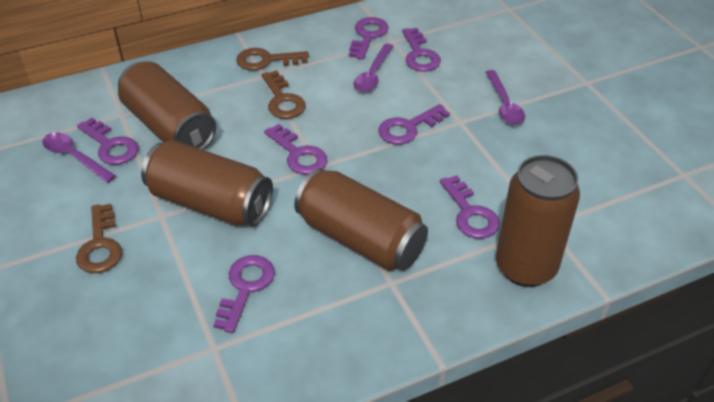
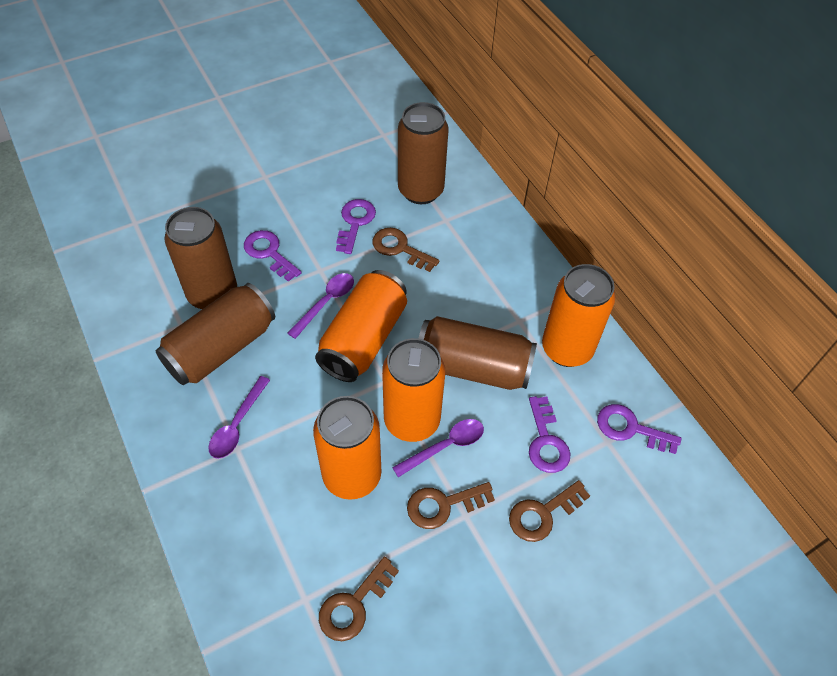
brown key: [76,204,122,273] [236,48,309,70] [262,70,306,119] = 3 -> [319,556,399,641] [372,228,439,272] [407,482,495,529] [509,480,590,542] = 4
orange can: none = 0 -> [313,396,382,500] [315,270,407,382] [382,338,445,442] [542,264,615,367] = 4
purple key: [77,118,138,165] [213,255,275,333] [264,124,327,175] [349,17,389,59] [378,104,450,145] [402,28,441,72] [440,175,500,239] = 7 -> [244,230,302,282] [336,199,376,254] [529,396,571,473] [597,404,681,454] = 4

